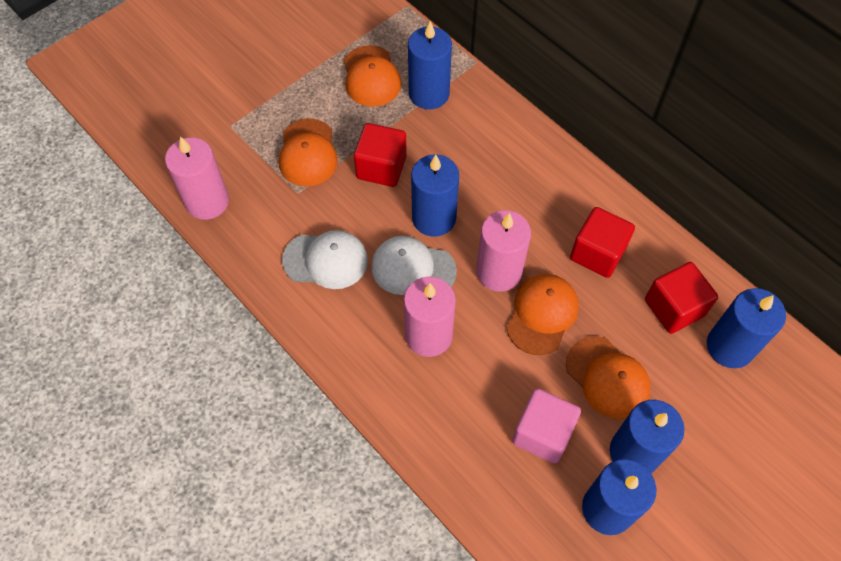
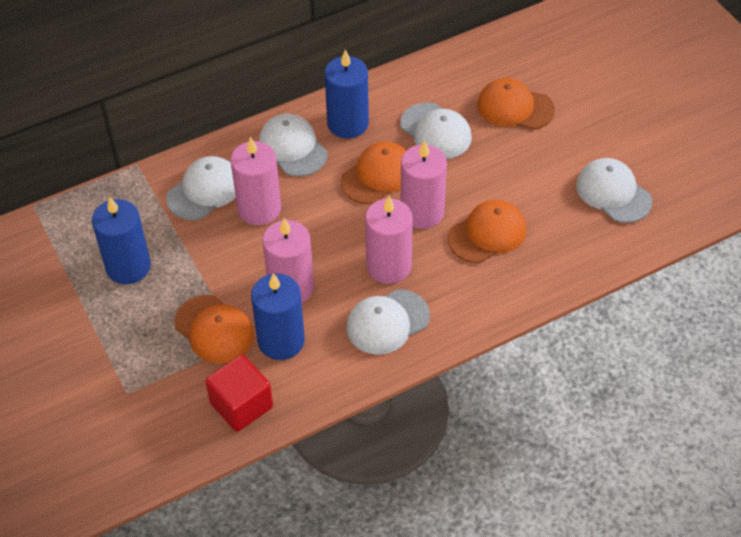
blue candle: [408,21,452,109] [411,154,459,237] [582,459,657,535] [610,400,685,473] [707,288,786,368] = 5 -> [92,196,151,284] [251,273,305,360] [324,49,369,138] = 3
pink candle: [165,137,229,220] [404,277,456,357] [476,210,531,292] = 3 -> [230,136,281,225] [262,218,314,303] [365,196,413,284] [401,140,447,229] = 4
pink cube: [512,388,581,464] = 1 -> none = 0
red cube: [354,123,407,187] [570,207,635,278] [645,262,718,334] = 3 -> [205,355,273,432] = 1
white cap: [282,230,368,289] [371,236,457,295] = 2 -> [166,156,236,220] [259,114,327,177] [346,289,430,355] [400,102,472,159] [576,158,652,223] = 5

